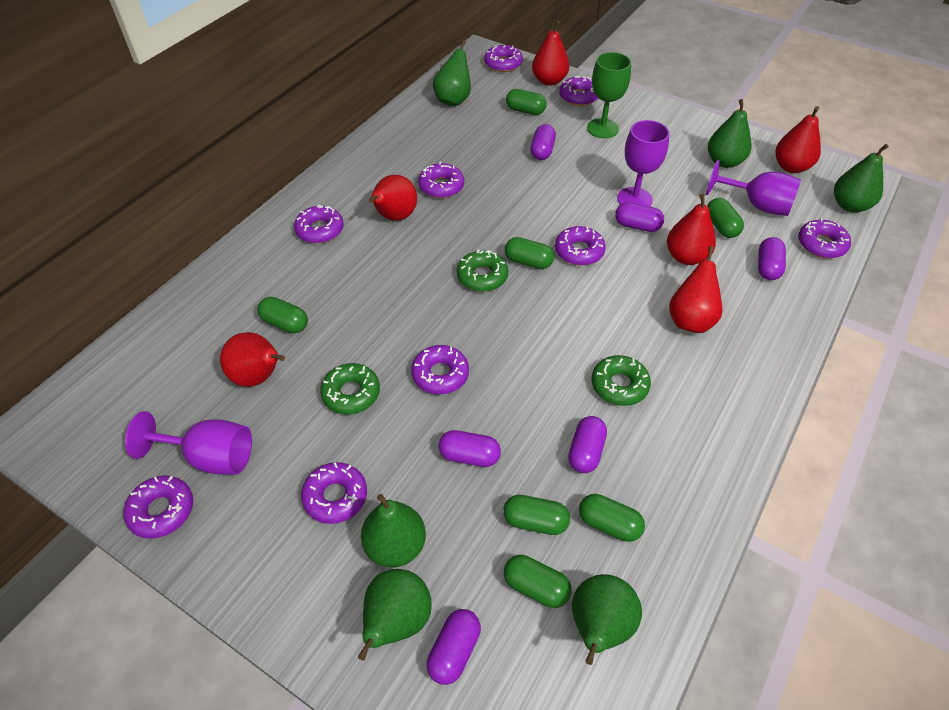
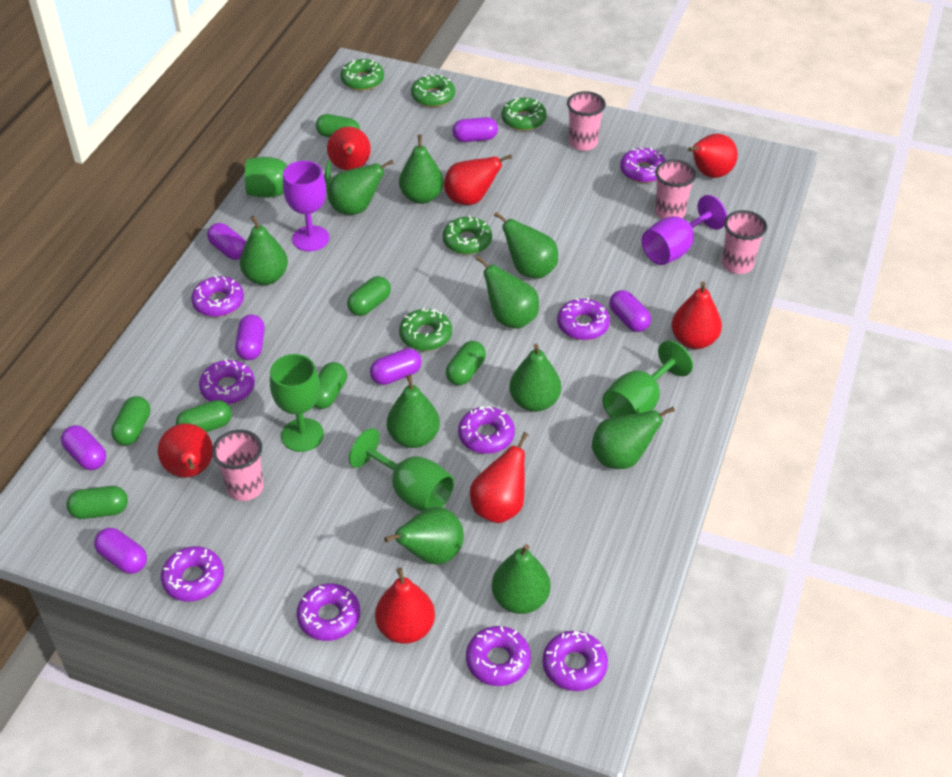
green donut: [320,363,380,414] [457,250,508,292] [592,355,651,406] = 3 -> [341,59,384,90] [399,308,452,351] [411,75,455,107] [443,216,492,255] [501,98,547,131] = 5
green goblet: [587,52,631,138] = 1 -> [245,157,331,198] [270,354,324,452] [349,428,454,512] [602,340,693,418] = 4
green pear: [358,569,432,661] [361,494,426,568] [433,40,471,106] [572,574,642,665] [708,99,752,168] [834,144,889,213] = 6 -> [240,216,288,285] [328,160,394,215] [384,507,464,564] [387,374,440,448] [399,135,444,204] [476,256,539,329] [492,544,550,614] [494,212,558,279] [509,344,561,412] [592,407,675,469] = 10
pink cup: none = 0 -> [212,430,264,501] [567,91,606,151] [655,160,696,219] [722,210,767,274] = 4
purple capsule: [427,609,481,685] [439,430,501,467] [531,124,556,160] [568,416,607,473] [615,202,664,232] [758,237,786,280] = 6 -> [61,425,106,470] [94,528,147,574] [207,223,246,260] [235,315,265,360] [370,348,422,385] [452,117,498,142] [609,290,651,332] = 7
purple goblet: [125,411,252,475] [617,120,669,207] [706,160,801,216] = 3 -> [283,161,329,251] [642,195,727,265] = 2
red pear: [220,332,285,387] [369,175,417,221] [532,21,569,86] [667,194,716,265] [669,246,722,333] [775,106,821,173] = 6 -> [158,423,213,478] [327,127,371,171] [375,568,435,644] [444,154,512,205] [470,432,529,523] [671,282,722,349] [688,133,738,178] = 7

